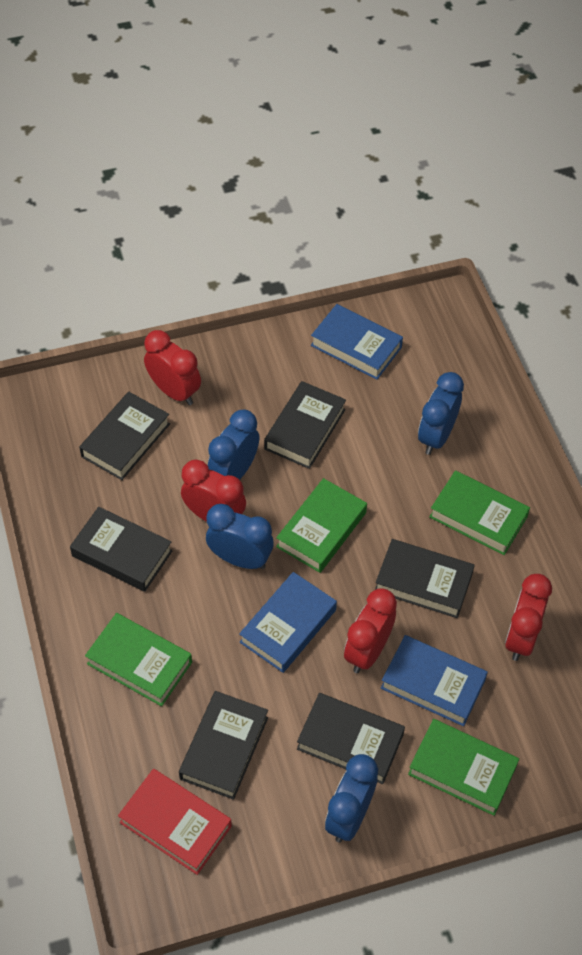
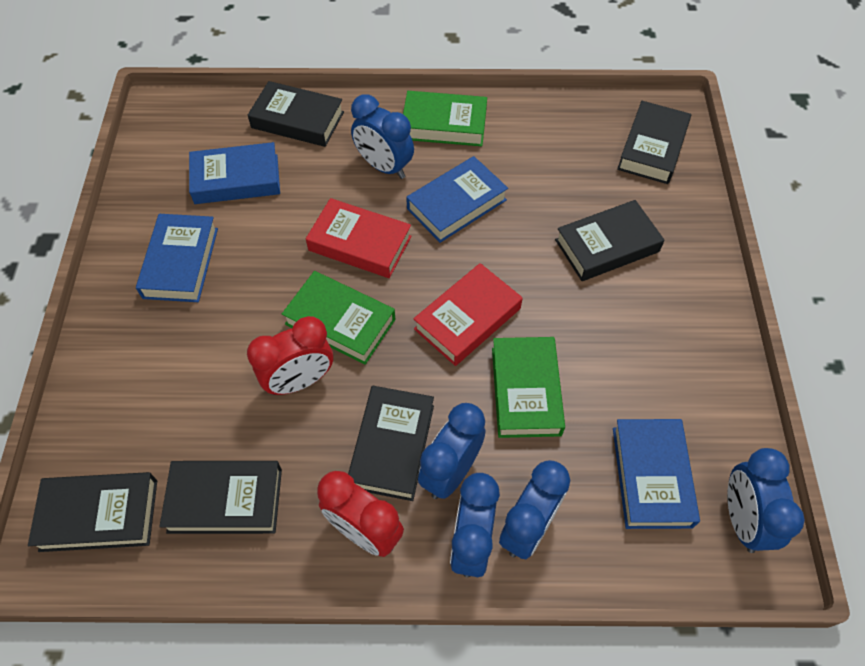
blue book: [239,572,337,673] [311,304,403,380] [381,635,488,726] = 3 -> [136,214,218,302] [189,142,280,204] [406,156,508,243] [613,419,700,529] = 4
blue clock: [206,504,274,569] [208,410,260,480] [325,754,378,843] [418,372,464,455] = 4 -> [351,94,414,179] [418,403,485,499] [450,473,500,577] [499,460,570,559] [727,448,805,553] = 5
green book: [85,613,192,706] [276,478,367,573] [408,719,519,816] [429,470,530,555] = 4 -> [282,271,395,365] [403,91,487,146] [492,337,565,438] = 3
red book: [118,769,232,875] = 1 -> [306,198,412,278] [413,263,523,366] = 2
red clock: [144,330,201,405] [181,460,246,522] [344,588,397,673] [505,574,552,661] = 4 -> [247,316,333,395] [317,471,404,557] = 2

